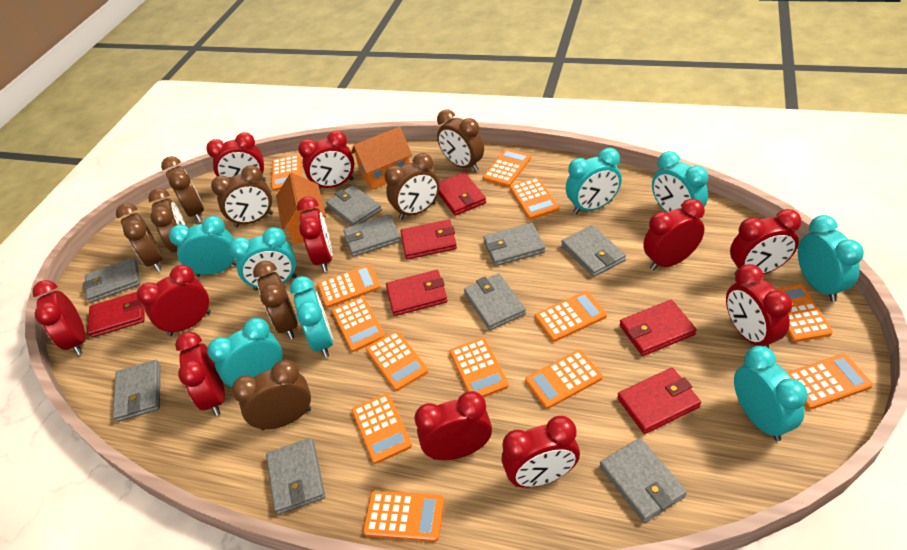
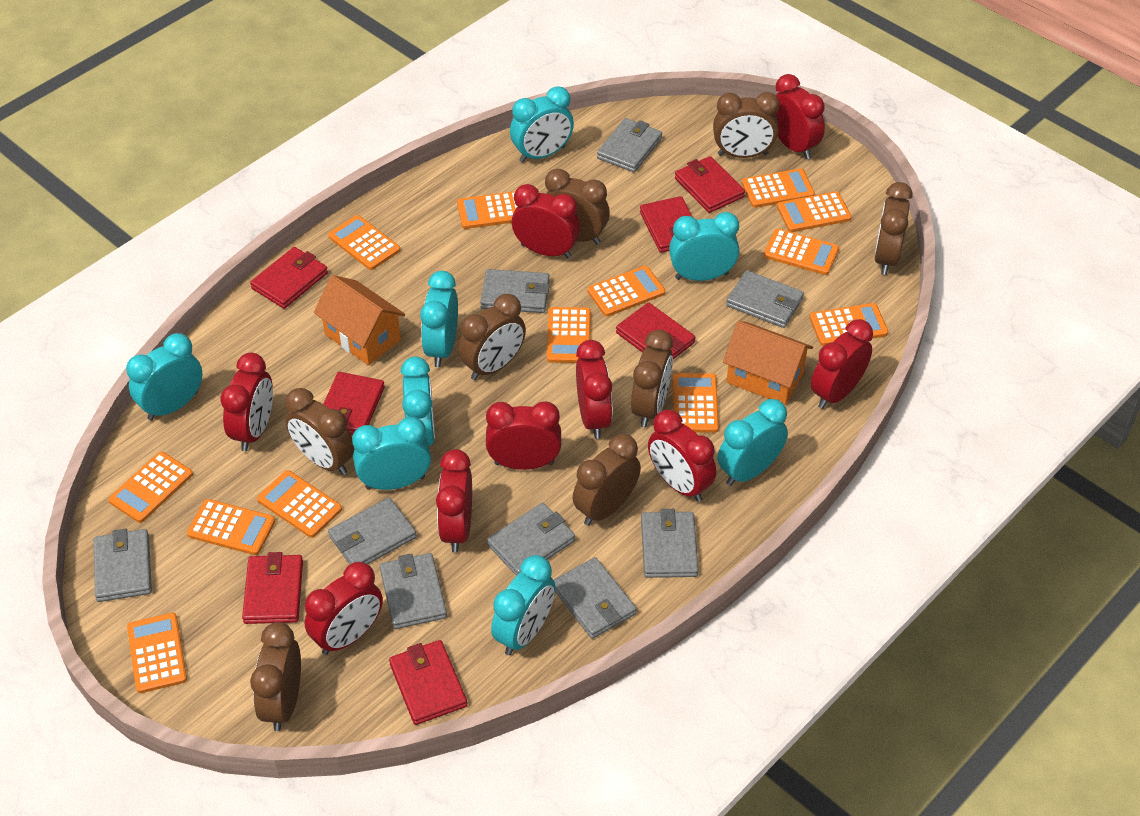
red clock: [32,280,86,355] [137,265,211,336] [175,332,225,416] [206,132,266,181] [297,197,333,272] [298,131,354,189] [415,391,492,460] [502,416,580,488] [643,199,705,270] [726,264,792,348] [730,209,802,275] = 11 -> [220,353,273,451] [305,562,383,655] [436,449,472,552] [486,401,561,470] [512,184,580,258] [576,340,612,439] [648,410,716,502] [776,74,825,159] [811,319,873,409] = 9
red wallet: [87,292,145,338] [386,270,447,316] [401,220,457,259] [438,172,486,216] [617,368,701,434] [620,300,696,356] = 6 -> [242,552,303,624] [250,247,328,309] [323,372,385,435] [389,640,467,725] [616,303,695,359] [640,196,692,253] [675,156,745,213] = 7

